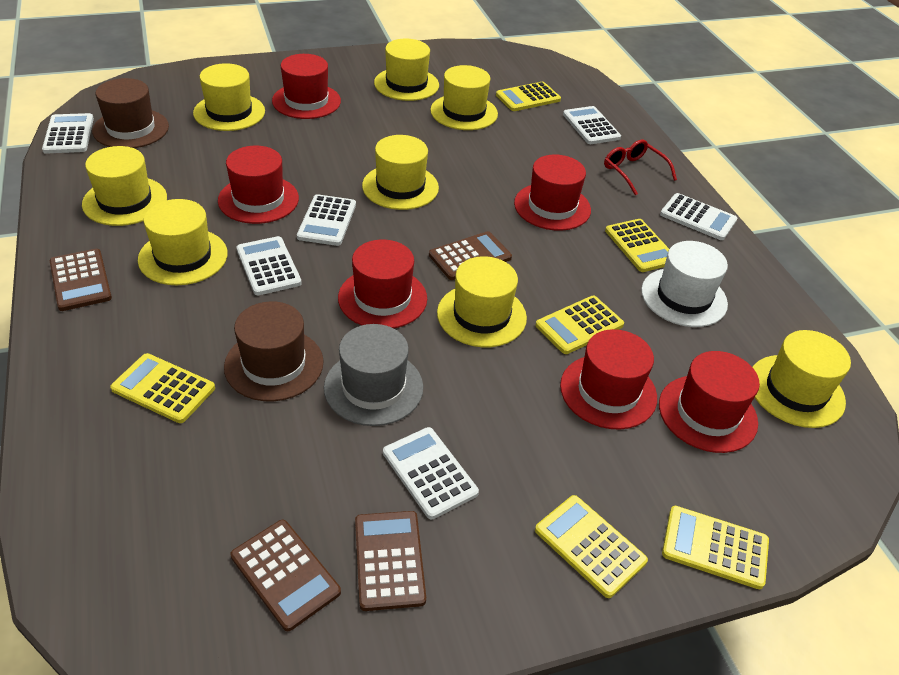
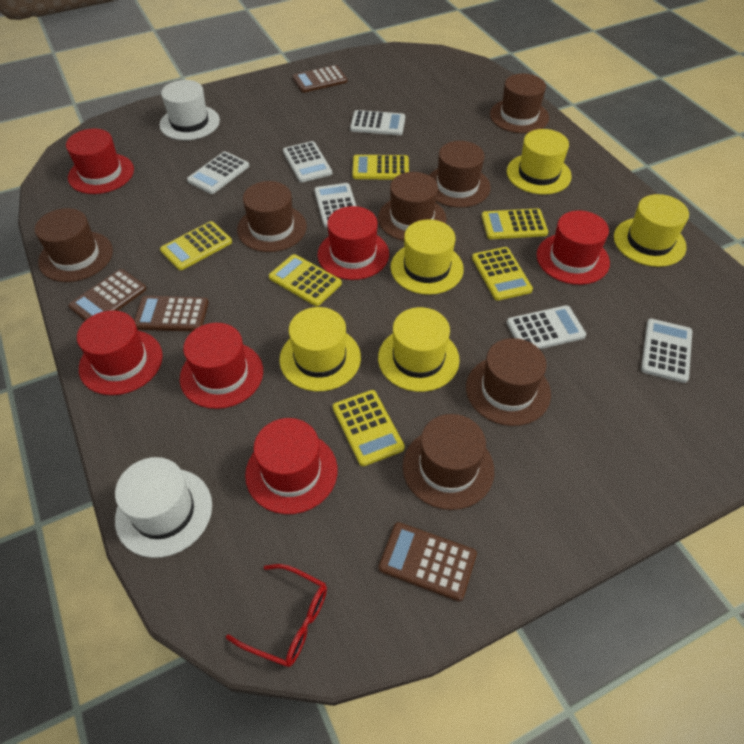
brown hat: [92,78,169,148] [224,301,324,401] = 2 -> [35,208,113,282] [237,181,307,252] [378,172,446,241] [403,414,494,510] [429,141,491,208] [466,338,551,426] [490,74,549,133] = 7
grey hat: [324,324,423,426] = 1 -> none = 0
white hat: [641,241,728,327] = 1 -> [115,457,212,558] [159,80,220,140] = 2
yellow hat: [82,146,167,226] [138,199,228,285] [193,63,265,131] [362,135,439,210] [374,39,439,101] [430,65,498,130] [437,256,527,347] [753,330,851,428] = 8 -> [279,307,361,391] [378,307,460,392] [391,219,464,295] [507,129,572,195] [614,194,689,267] = 5

